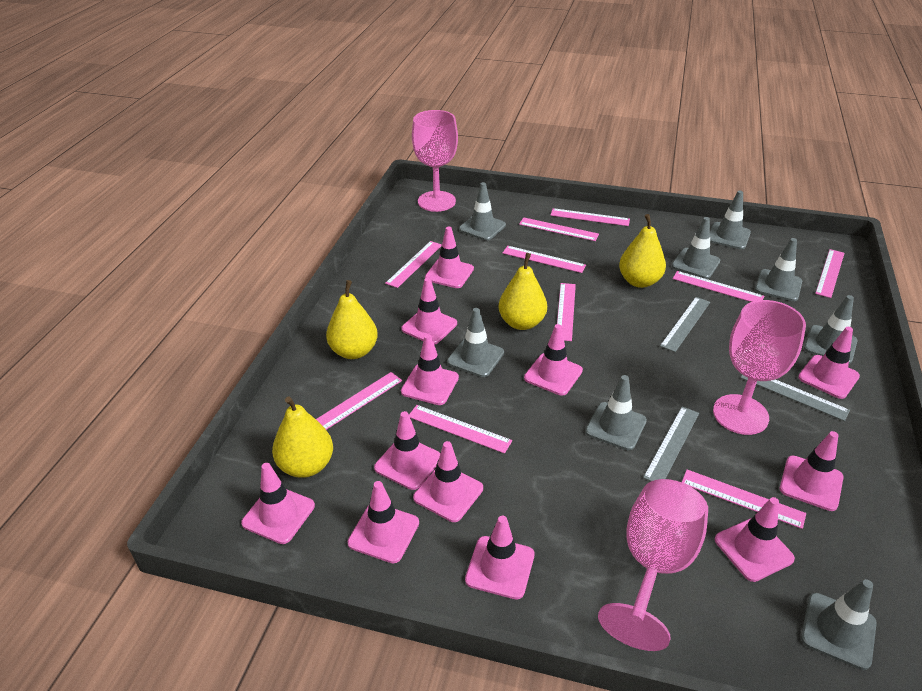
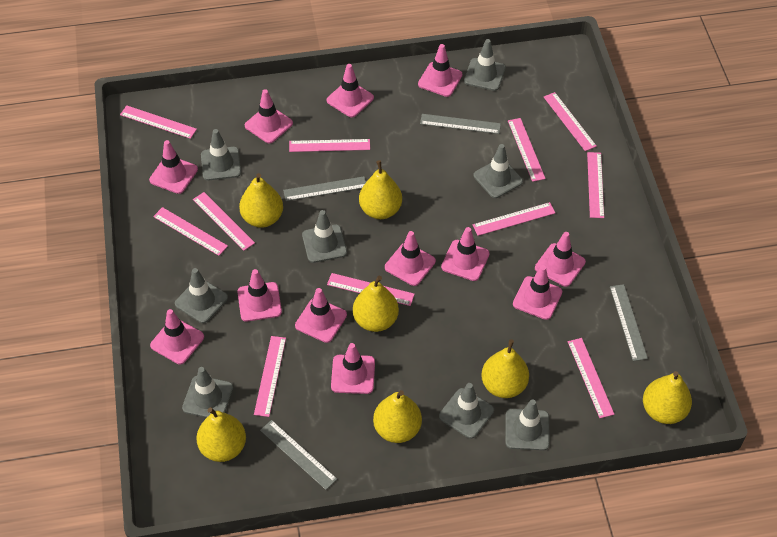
grey ruler: [643,406,699,481] [660,297,710,352] [740,375,850,421] = 3 -> [260,420,337,490] [283,176,366,201] [420,114,501,134] [610,284,648,361] = 4
pink goblet: [412,110,458,212] [598,479,708,651] [713,300,806,435] = 3 -> none = 0
pink ruler: [316,372,402,430] [385,241,442,288] [409,405,512,454] [503,246,586,273] [519,217,599,241] [551,208,630,226] [557,283,576,341] [673,271,764,302] [682,469,806,529] [815,249,844,298] = 10 -> [120,105,197,139] [153,207,228,256] [193,192,255,251] [254,336,286,417] [289,139,370,152] [327,273,415,306] [473,202,555,236] [508,118,546,182] [544,92,597,151] [568,338,614,418] [587,152,604,218] = 11
yellow pear: [272,397,333,478] [326,280,378,359] [499,253,547,330] [619,214,666,288] = 4 -> [196,407,246,462] [239,173,283,228] [353,276,399,332] [359,160,402,219] [373,390,422,443] [481,339,529,398] [643,371,692,424] = 7

